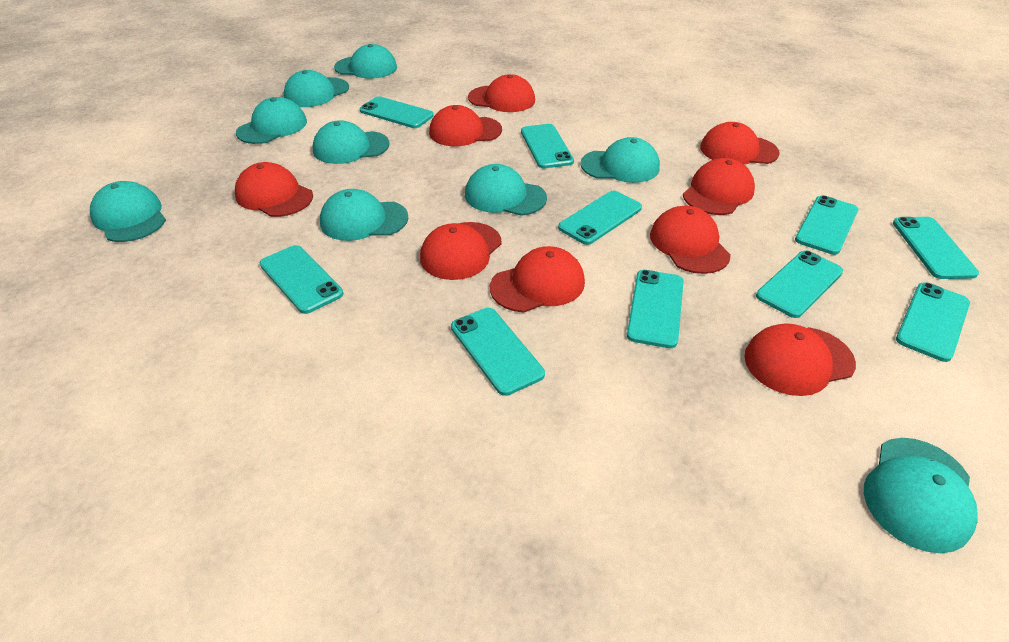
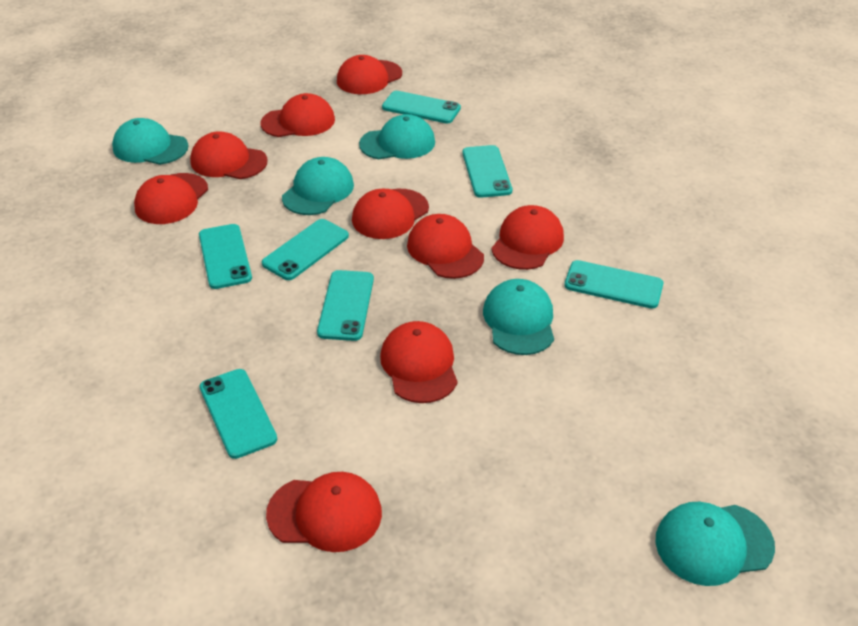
turquoise cap: [90,181,166,242] [236,97,307,144] [284,70,349,107] [312,120,389,164] [320,189,409,241] [334,44,397,78] [465,164,547,216] [580,137,660,183] [864,438,978,553] = 9 -> [112,118,189,165] [282,157,354,215] [359,114,435,159] [483,279,554,355] [655,502,775,586] = 5
turquoise phone: [260,245,343,314] [360,96,434,128] [451,308,545,396] [521,124,574,168] [558,191,642,245] [627,270,684,348] [756,250,843,318] [795,195,858,255] [893,217,979,279] [896,282,970,362] = 10 -> [199,224,252,289] [200,369,277,459] [262,219,349,280] [317,270,374,341] [382,91,461,123] [462,145,512,198] [564,260,664,309] = 7

